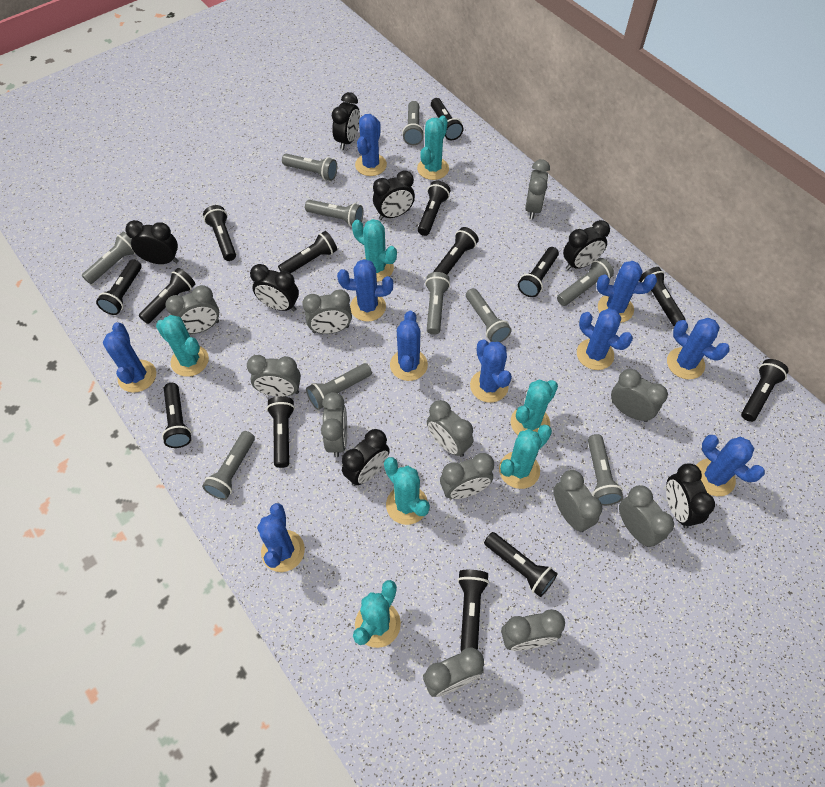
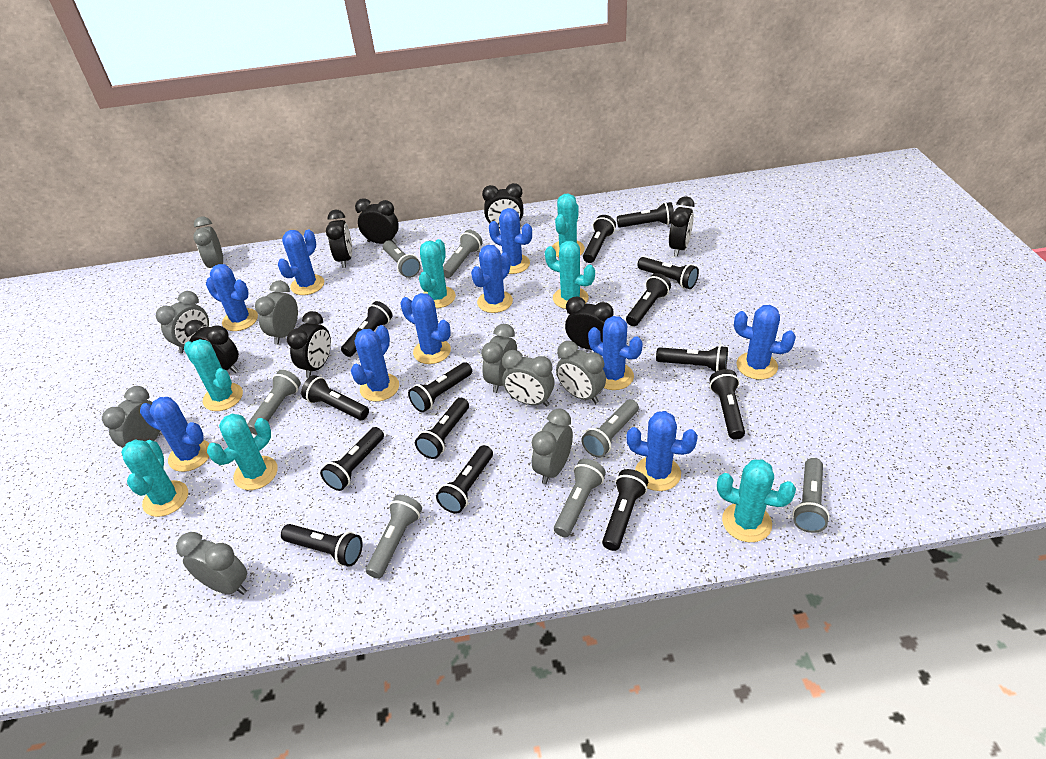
grey clock: [165,285,219,334] [247,355,301,397] [302,290,352,334] [321,392,347,457] [423,648,484,697] [427,400,473,457] [440,453,494,499] [501,609,565,651] [525,159,550,219] [553,470,602,532] [611,369,668,422] [619,485,674,547] = 12 -> [102,386,160,447] [156,291,209,353] [176,532,247,595] [193,217,223,268] [255,281,298,345] [481,324,517,393] [502,350,554,407] [532,408,573,484] [556,341,606,404] = 9
grey flashlight: [82,232,136,284] [202,431,255,500] [282,154,337,181] [305,200,363,227] [306,363,372,410] [402,101,424,145] [425,272,450,335] [466,288,511,342] [557,258,614,306] [588,434,623,506] = 10 -> [247,370,301,435] [366,495,422,579] [383,240,421,278] [443,230,483,278] [554,459,606,537] [581,399,639,458] [793,458,830,533] = 7

